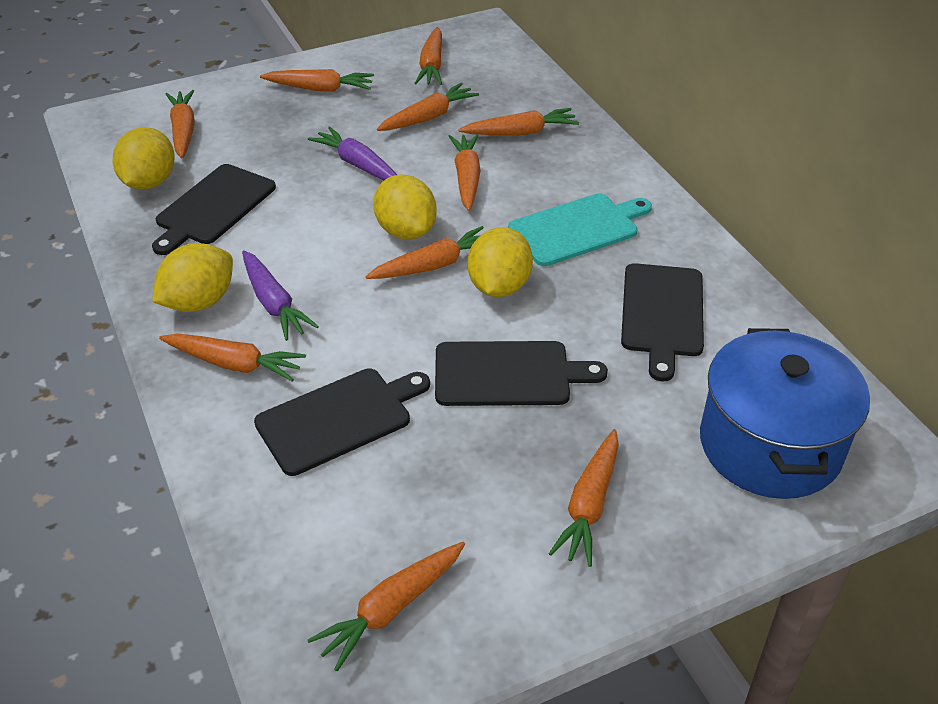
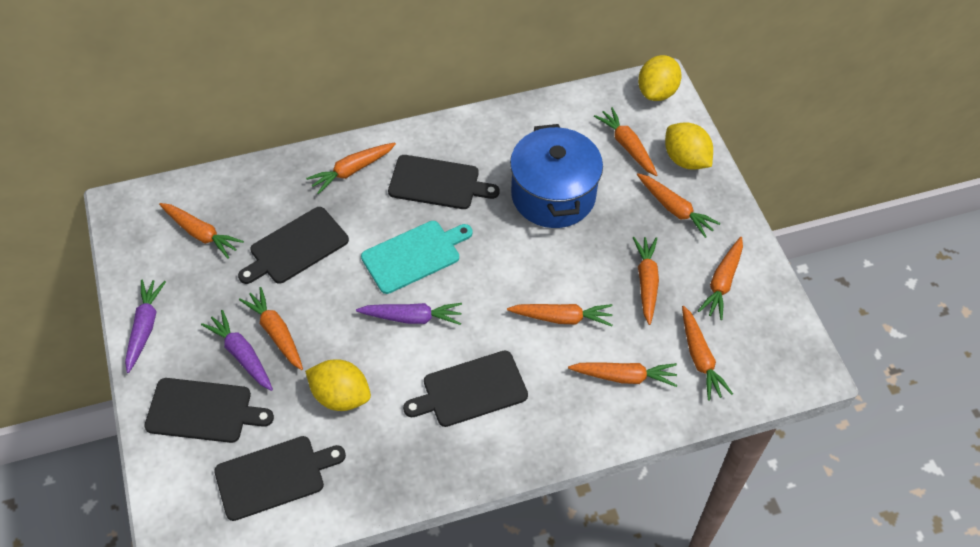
black cutting board: [152,164,276,255] [254,368,430,476] [435,341,608,406] [621,263,704,381] = 4 -> [144,378,274,443] [214,436,346,521] [238,207,349,284] [388,155,500,209] [403,351,528,427] = 5
purple carrot: [242,250,319,341] [308,126,397,180] = 2 -> [125,280,166,373] [201,310,273,391] [356,303,462,325] = 3
yellow lemon: [113,127,175,190] [152,243,233,312] [373,174,437,240] [468,227,533,297] = 4 -> [305,359,371,411] [638,55,682,101] [665,122,713,170] = 3

